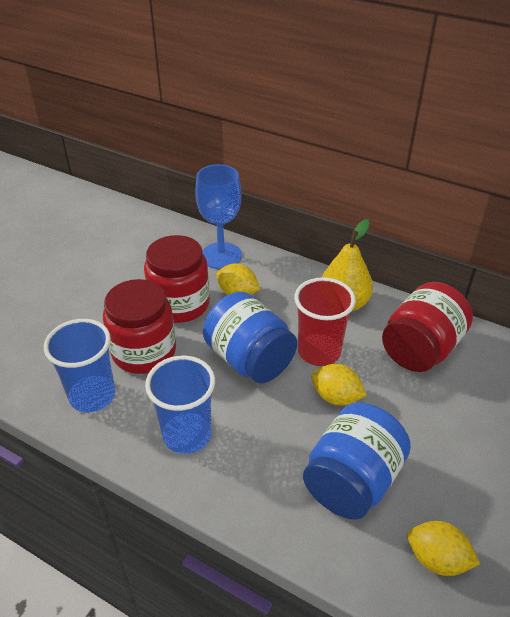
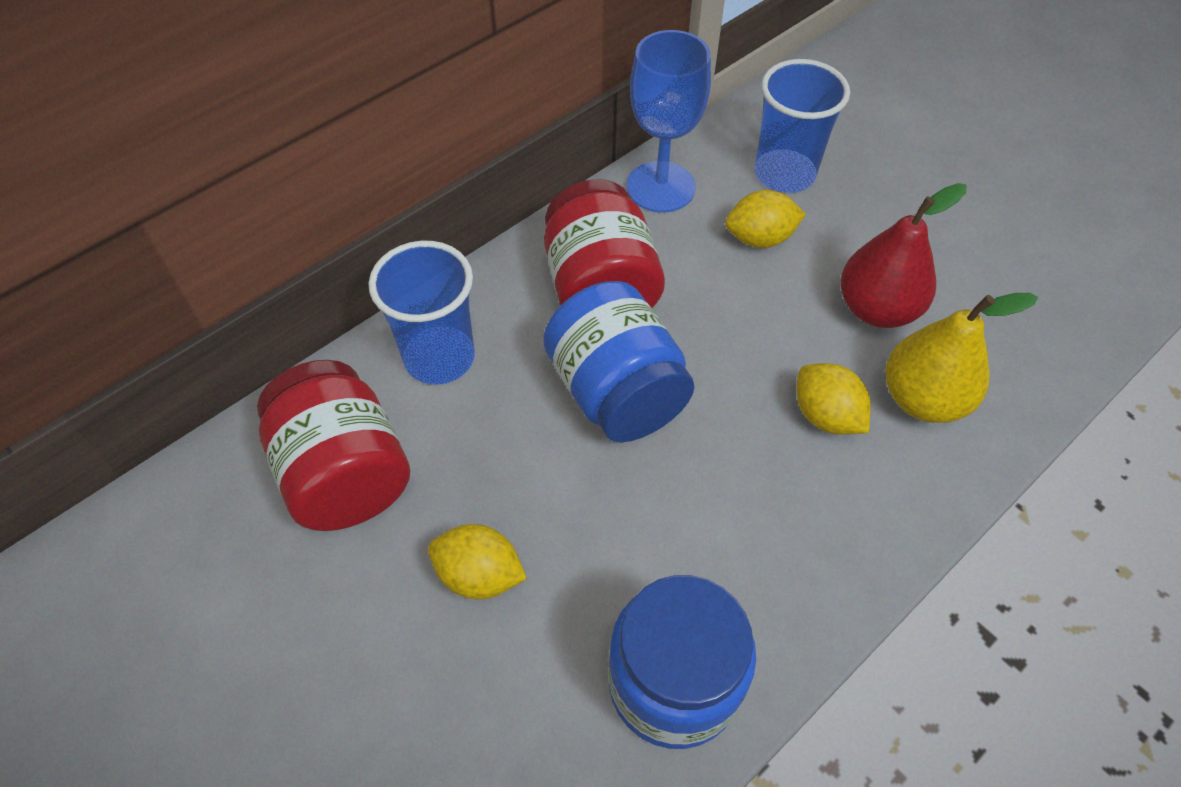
red cup: [294,277,356,366] = 1 -> none = 0
red jar: [103,279,176,374] [144,235,210,323] [382,282,473,372] = 3 -> [257,360,410,531] [544,179,665,308] = 2
red pear: none = 0 -> [840,183,966,328] = 1

